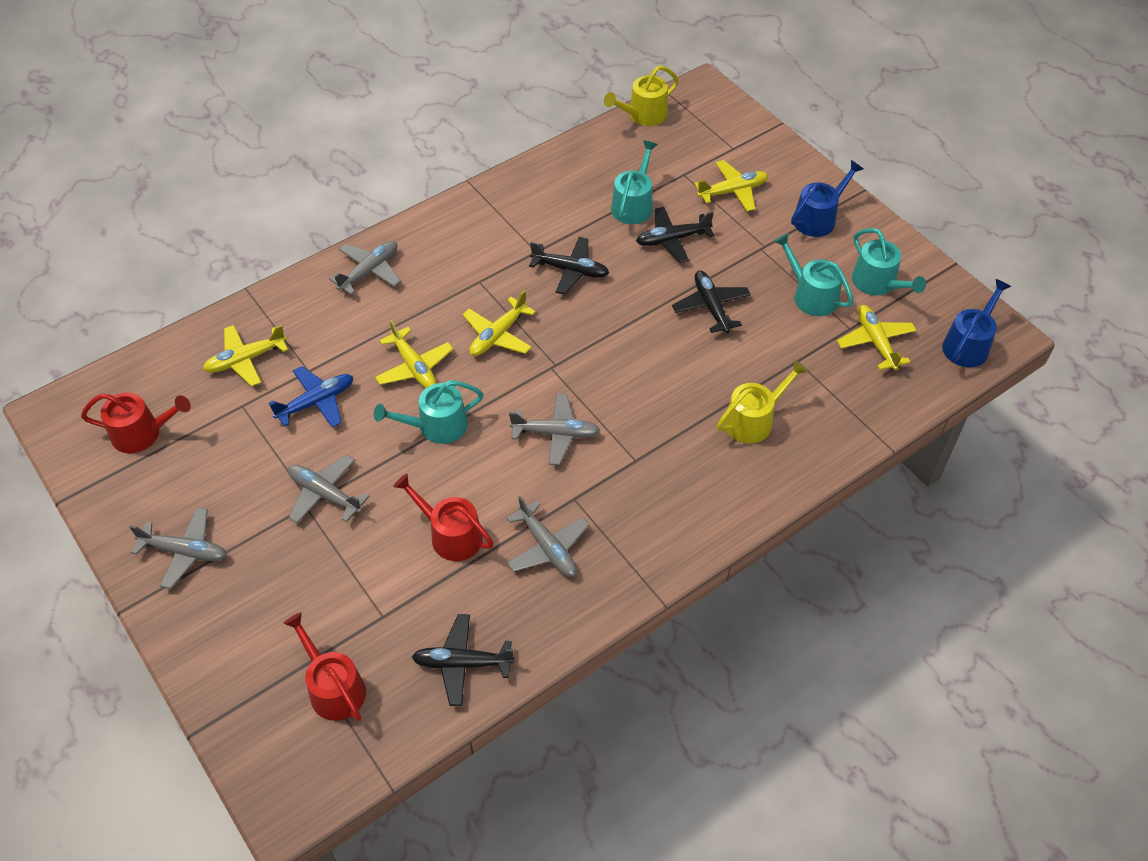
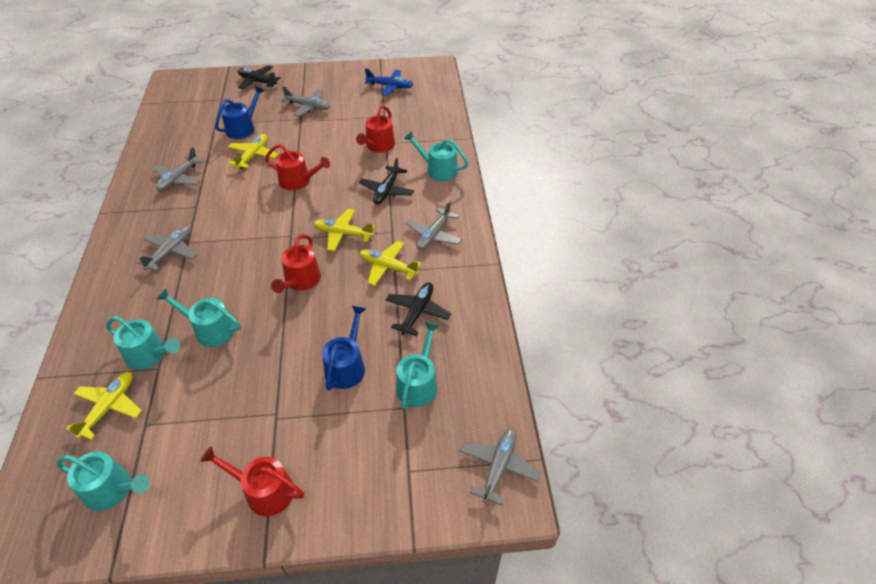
black plane: [412,614,515,706] [529,237,609,295] [636,207,714,263] [672,271,751,333] = 4 -> [238,65,281,89] [359,157,414,205] [386,282,451,336] = 3
red watering can: [81,392,191,453] [283,612,366,721] [393,474,494,561] = 3 -> [200,446,304,516] [265,144,330,190] [271,234,321,293] [356,105,395,153] = 4
turquoise watering can: [374,380,483,444] [611,140,658,224] [774,233,854,316] [852,228,926,296] = 4 -> [56,451,150,511] [106,316,180,370] [157,288,241,347] [396,322,440,409] [404,131,469,181] = 5
yellow plane: [203,325,288,387] [375,320,453,389] [463,291,536,356] [694,160,768,211] [837,305,917,370] = 5 -> [66,372,142,440] [228,134,278,169] [314,209,375,251] [359,241,422,286] = 4
yellow watering can: [604,65,679,126] [717,360,808,443] = 2 -> none = 0

